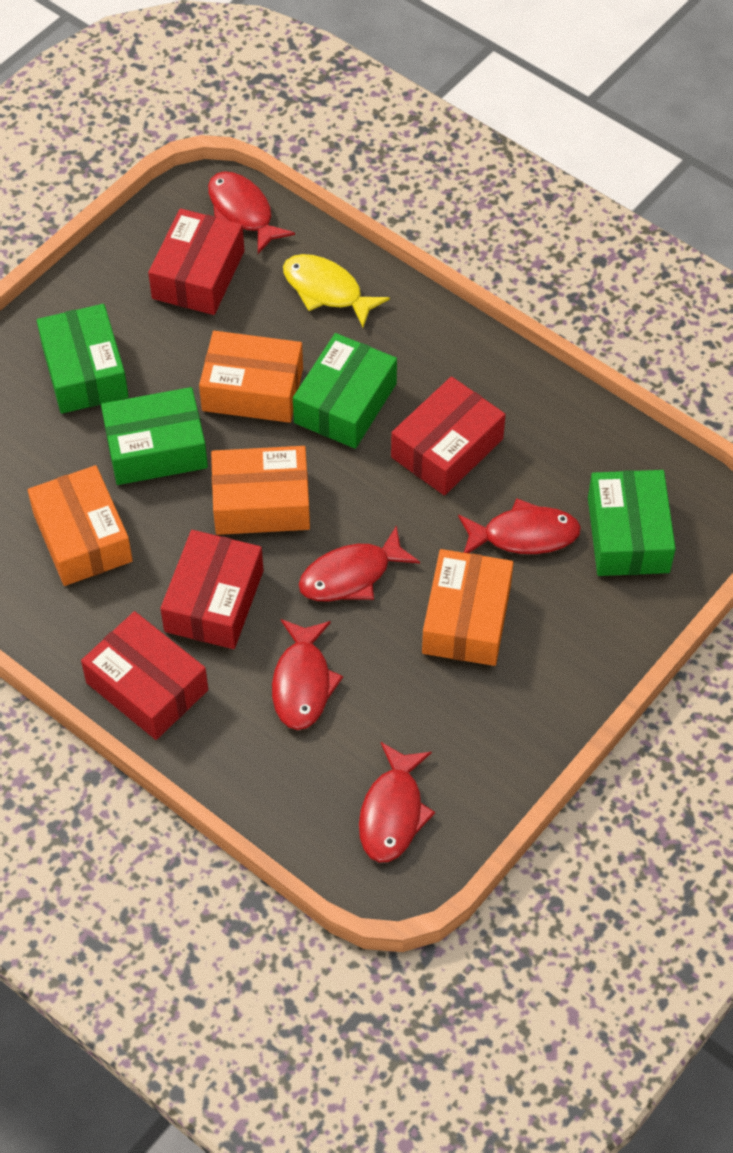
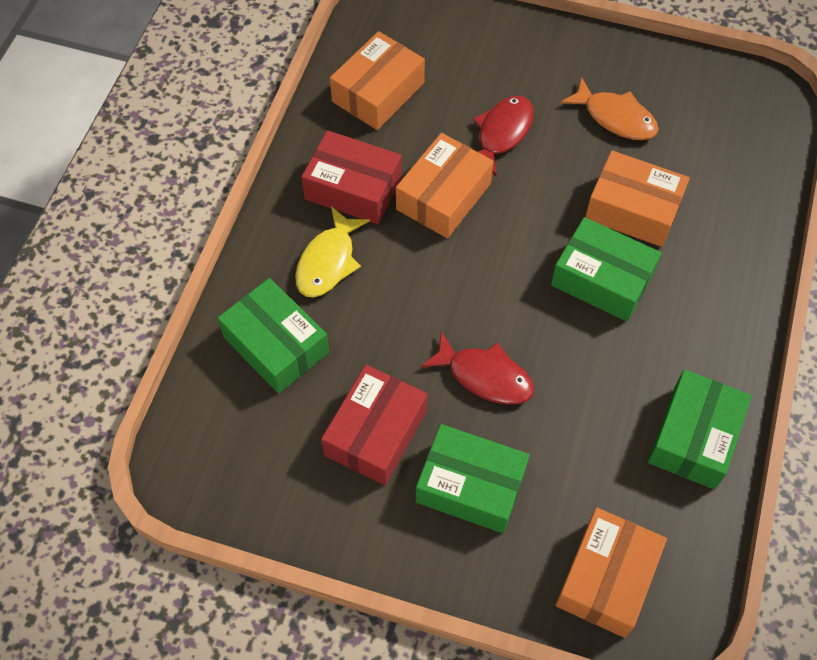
orange fish: none = 0 -> [560,77,659,140] = 1
red box: [81,611,208,740] [148,208,244,315] [160,530,264,649] [391,377,506,495] = 4 -> [301,130,402,224] [321,365,428,485] = 2
red fish: [208,171,295,254] [272,619,343,730] [298,525,420,602] [359,742,435,863] [458,498,581,554] = 5 -> [420,331,534,405] [473,95,534,177] = 2

